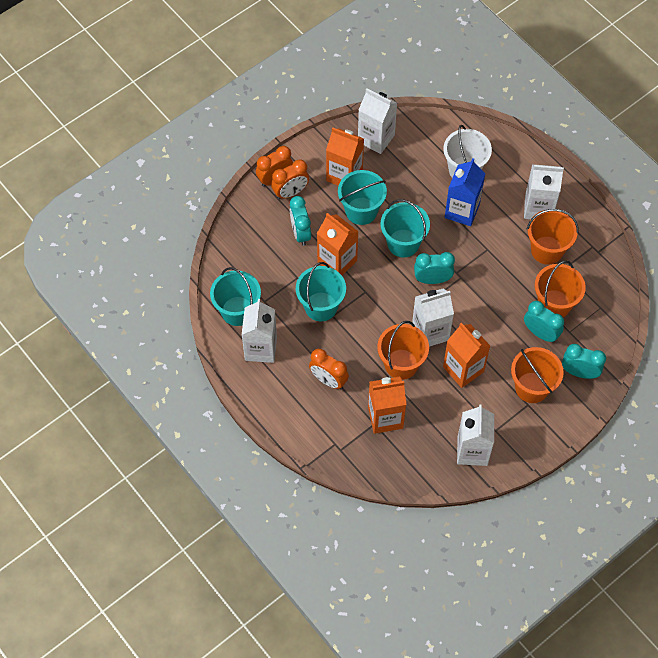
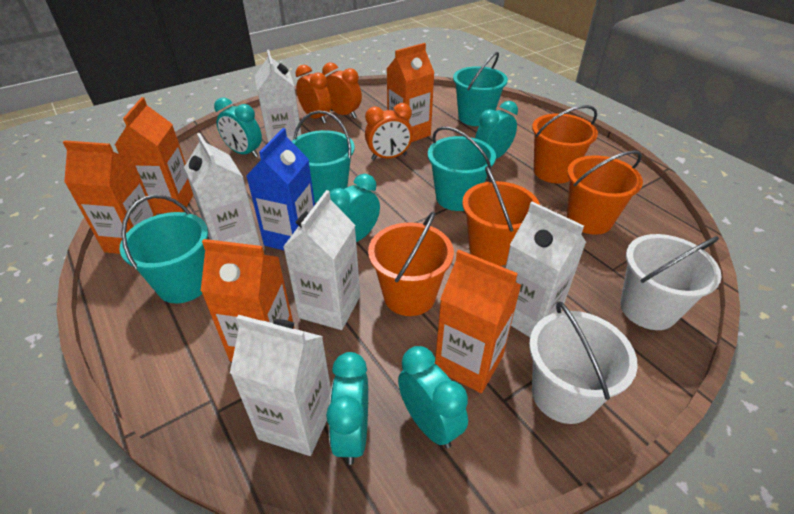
orange carton: [317,213,359,275] [326,127,364,186] [368,376,406,434] [443,323,490,388] = 4 -> [63,140,156,254] [115,97,193,214] [201,239,295,362] [387,43,434,142] [435,250,521,393] = 5
turquoise clock: [290,196,311,246] [414,252,455,284] [524,301,564,343] [562,344,606,379] = 4 -> [214,97,262,158] [326,352,368,465] [330,174,380,242] [398,346,468,449] [475,101,518,159] = 5
white bucket: [443,125,492,178] = 1 -> [529,301,638,424] [620,234,722,330] = 2

